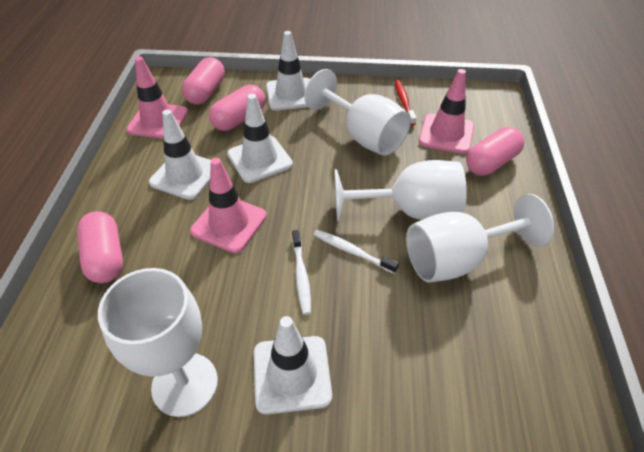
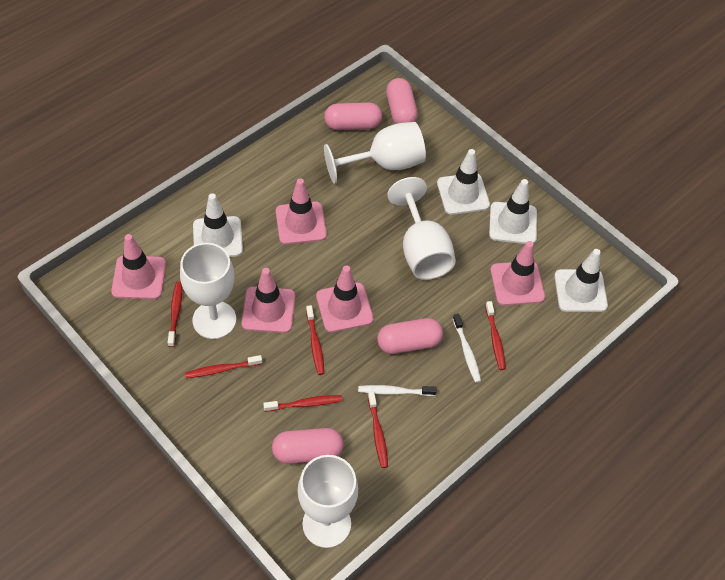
pink traffic cone: [126,56,188,139] [190,158,267,253] [418,69,474,154] = 3 -> [111,234,166,299] [241,268,295,333] [276,178,327,244] [316,265,374,332] [490,241,545,306] = 5
red toothbrush: [395,80,416,126] = 1 -> [168,281,182,347] [185,355,262,378] [263,395,342,412] [306,305,324,375] [368,392,388,468] [485,301,506,370] = 6

